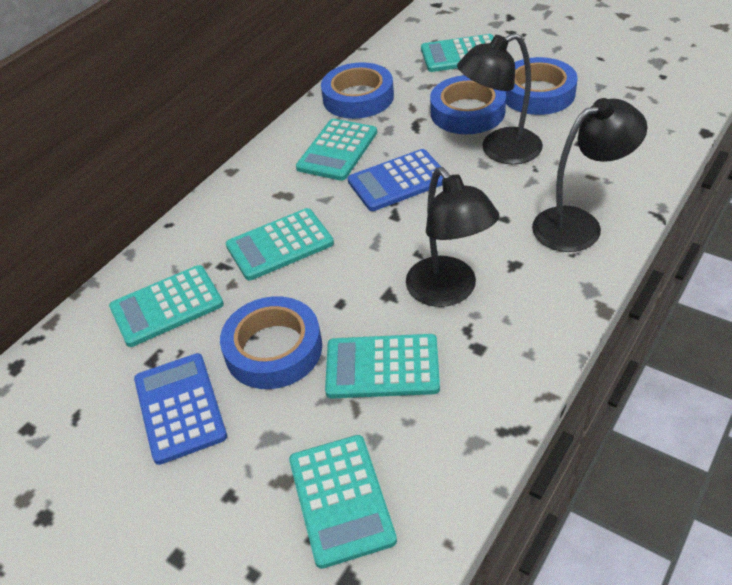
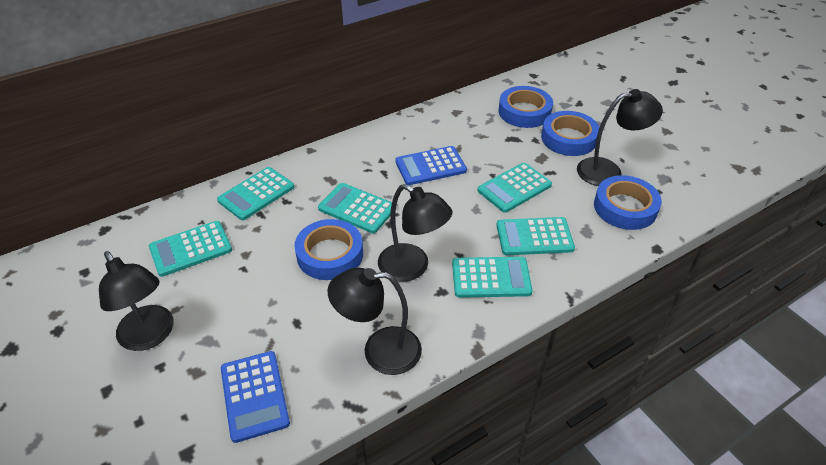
black lamp: [406,167,499,307] [457,33,543,164] [532,98,647,252] = 3 -> [99,251,174,351] [328,268,422,375] [378,184,453,282] [577,89,663,186] = 4

